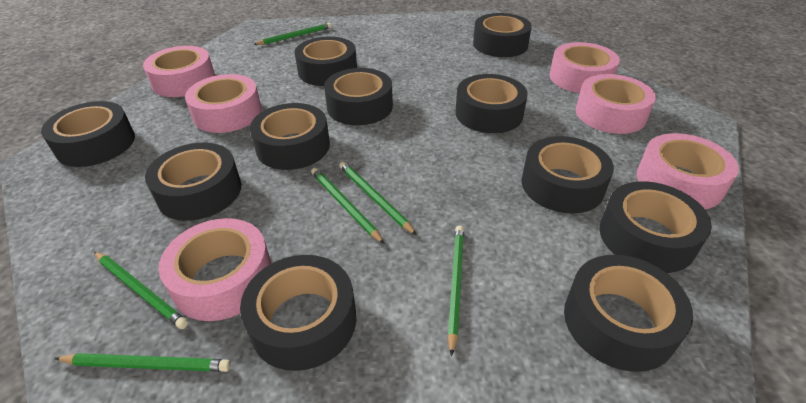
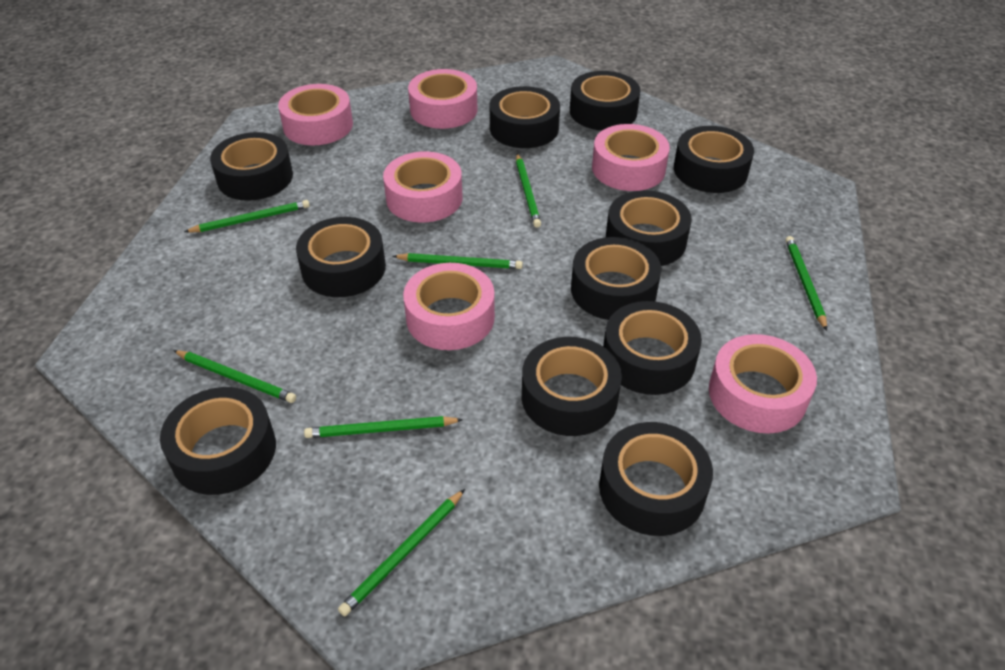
green pencil: [54,353,231,372] [94,252,188,329] [253,23,332,45] [311,168,385,244] [339,162,417,235] [447,226,464,356] = 6 -> [173,350,296,403] [184,200,310,233] [304,416,463,438] [338,489,465,616] [393,253,523,269] [516,153,541,228] [786,236,827,331] = 7

